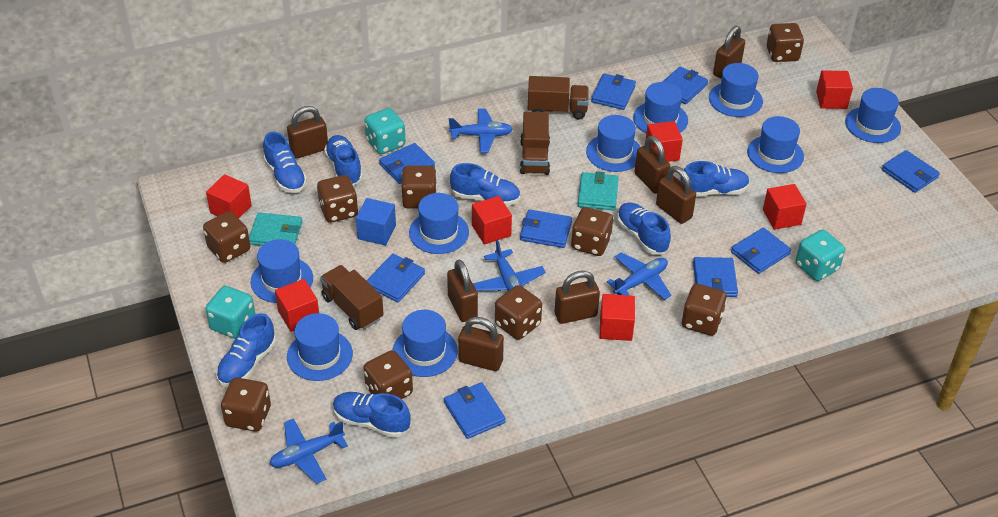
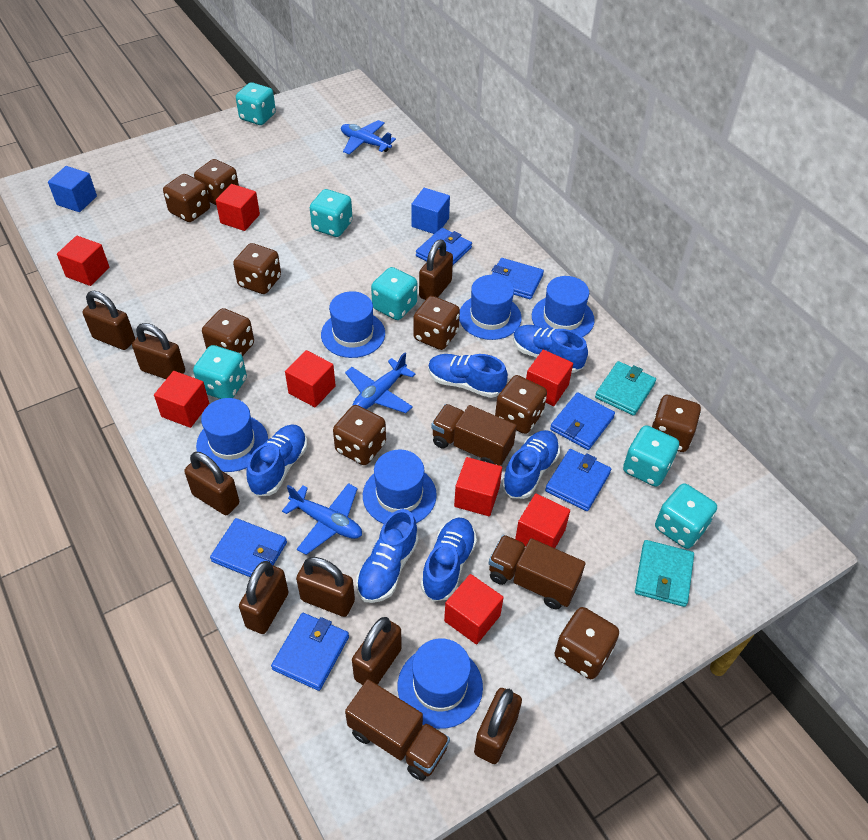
blue cube: [356,198,396,245] = 1 -> [48,166,97,212] [411,188,450,234] = 2
blue hat: [251,239,313,303] [287,313,353,381] [392,310,458,377] [409,193,469,254] [586,115,640,172] [633,82,688,133] [709,63,763,117] [747,116,804,173] [845,88,901,143] = 9 -> [196,398,268,472] [321,291,385,358] [363,450,437,524] [398,638,483,729] [459,275,522,340] [532,276,595,337] = 6
blue plane: [270,418,348,484] [449,109,513,153] [473,240,546,291] [607,252,671,300] = 4 -> [282,483,362,555] [341,120,396,155] [345,352,416,413] = 3
blue shoe: [216,313,276,387] [263,132,307,193] [324,135,363,186] [333,392,411,438] [450,163,520,206] [617,202,671,255] [680,161,750,197] = 7 -> [246,424,307,496] [356,509,419,603] [421,518,477,601] [428,354,508,398] [502,430,560,499] [513,325,588,373] = 6
blue wallet: [366,254,425,302] [379,143,435,184] [444,382,506,439] [520,209,572,248] [591,73,636,110] [662,66,708,104] [693,257,738,297] [731,227,791,274] [882,150,940,193] = 9 -> [210,518,287,577] [271,613,349,691] [416,228,472,265] [492,258,544,299] [545,449,611,511] [550,392,615,450] = 6
brown padlock: [287,106,328,159] [447,260,478,322] [458,317,504,371] [555,271,600,324] [635,136,670,194] [656,166,696,224] [713,26,745,79] = 7 -> [83,291,135,350] [132,323,185,379] [184,452,239,515] [239,561,289,634] [296,557,355,617] [352,617,402,685] [419,239,453,300] [474,688,522,764] = 8
red cube: [206,174,252,218] [275,279,319,332] [472,196,512,245] [600,294,635,341] [646,121,683,162] [763,184,807,230] [816,70,853,109] = 7 -> [57,236,109,286] [154,371,209,428] [216,184,260,231] [285,350,336,407] [444,574,504,645] [454,457,502,516] [515,493,570,548] [526,350,573,406] = 8
turquoise dice: [205,286,255,339] [364,108,406,154] [795,230,845,281] = 3 -> [193,345,247,399] [236,82,276,125] [310,189,352,237] [371,267,417,320] [623,425,679,487] [655,483,717,549] = 6

